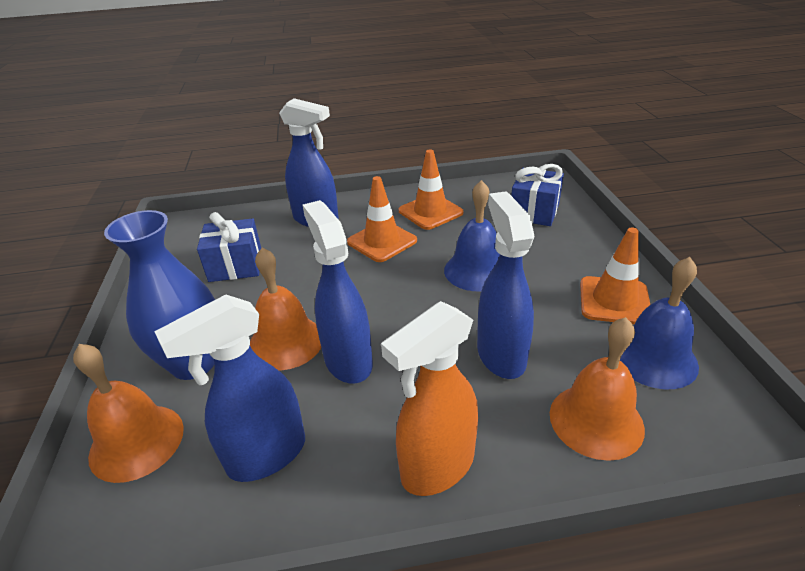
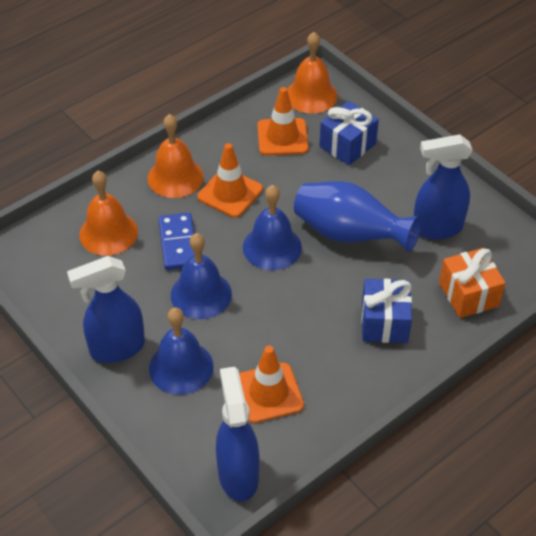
blue bell: [444,180,500,291] [620,257,699,389] = 2 -> [149,307,214,395] [171,233,232,319] [243,185,302,270] = 3
blue domino: none = 0 -> [158,213,194,270] = 1
blue spray bottle: [154,294,305,482] [279,98,339,227] [303,200,373,384] [477,191,535,379] = 4 -> [67,256,145,363] [216,367,259,501] [414,134,473,239] = 3
orange gift: none = 0 -> [439,248,505,318] = 1
orange spray bottle: [381,301,478,496] = 1 -> none = 0

